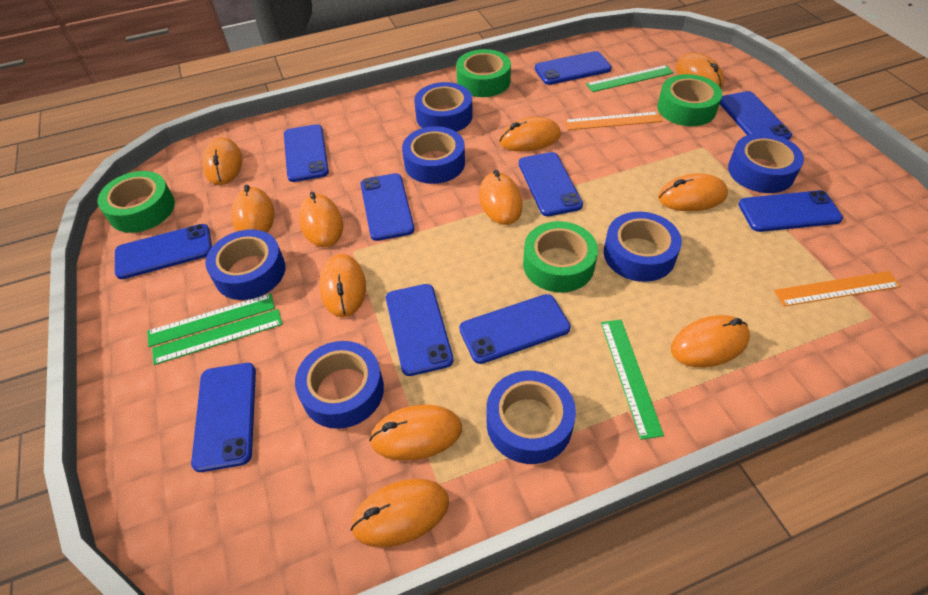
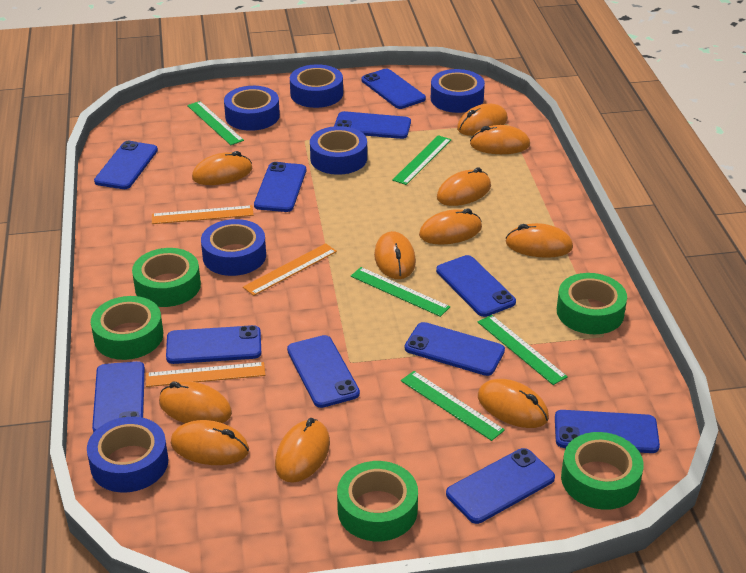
blue phone: [115,224,212,279] [191,363,256,472] [284,124,329,182] [361,173,415,241] [386,284,454,376] [459,294,570,364] [519,152,583,216] [535,51,612,85] [720,91,792,140] [738,190,843,232] = 10 -> [92,361,145,433] [94,141,158,189] [166,325,261,364] [254,162,306,212] [287,335,360,408] [334,111,411,139] [362,69,426,109] [405,322,505,376] [436,255,516,317] [446,448,555,524] [555,410,660,453] = 11
blue tape: [205,230,285,300] [295,341,384,429] [402,126,465,184] [414,82,473,132] [486,371,576,464] [604,212,682,282] [728,133,804,193] = 7 -> [87,417,169,493] [201,219,266,276] [224,86,280,131] [290,64,343,108] [310,126,367,175] [431,69,485,113] = 6
green ruler: [147,293,275,347] [152,309,282,365] [586,65,674,92] [601,319,664,440] = 4 -> [187,101,244,145] [351,267,450,317] [392,135,451,185] [401,371,505,441] [478,315,568,385] = 5
green tape: [97,171,175,233] [456,49,511,97] [523,221,598,292] [657,74,722,126] = 4 -> [91,296,163,360] [132,248,201,307] [337,461,418,541] [557,273,627,334] [561,432,644,510] = 5
orange ruler: [564,112,663,130] [774,271,901,307] = 2 -> [146,362,265,387] [152,205,254,224] [243,243,337,296] = 3

